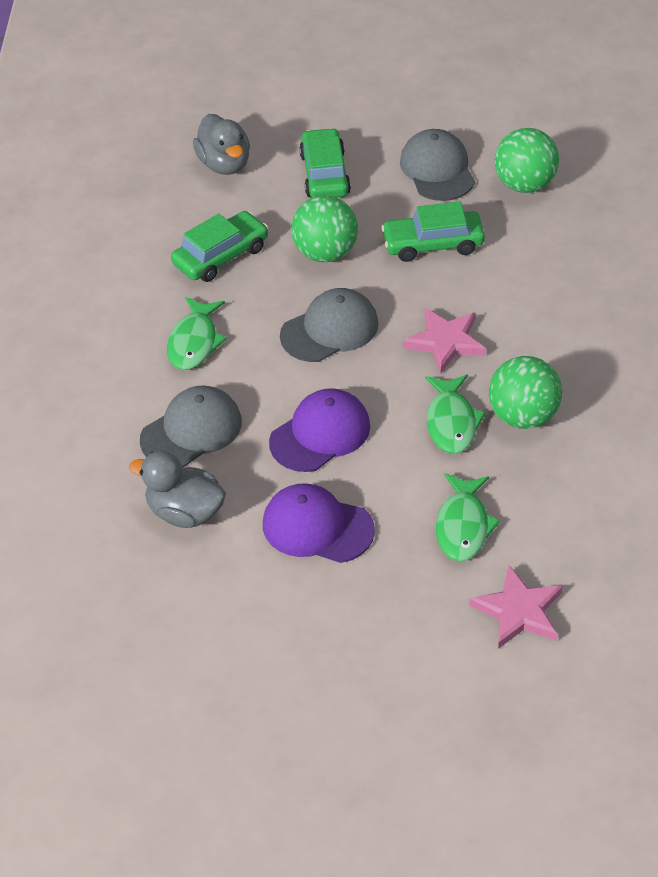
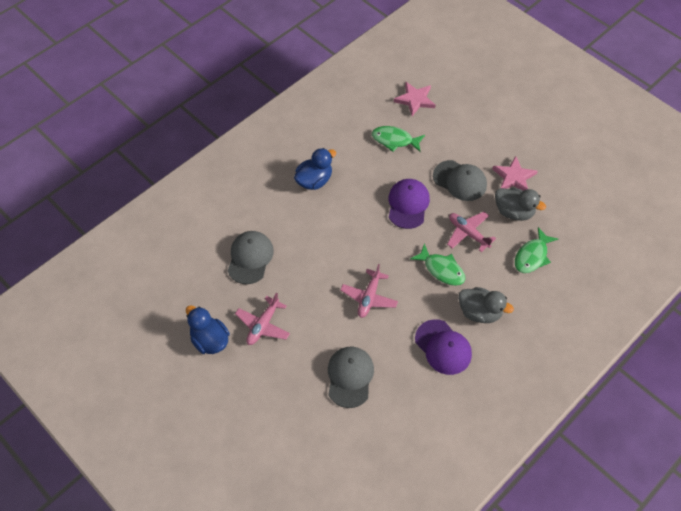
blue duck: none = 0 -> [186,305,230,354] [294,148,336,190] = 2
green ball: [291,196,358,262] [489,356,562,429] [495,128,559,193] = 3 -> none = 0
green car: [171,211,268,282] [299,128,351,198] [381,202,485,262] = 3 -> none = 0
pink plane: none = 0 -> [235,293,290,345] [340,264,398,318] [447,212,496,252] = 3

